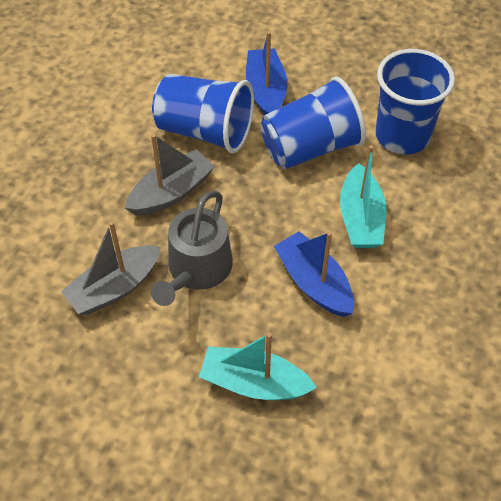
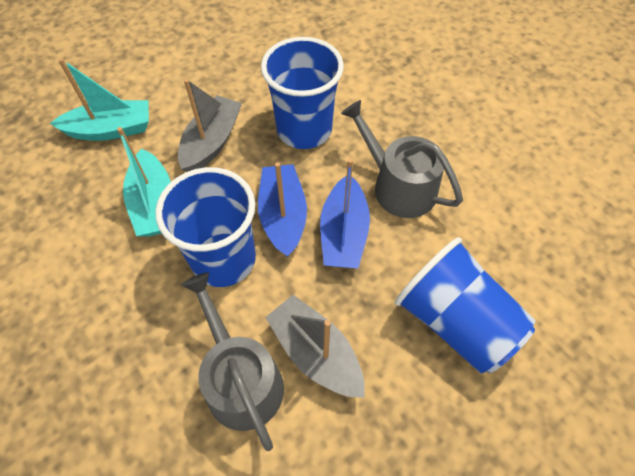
grey watering can: [151,191,233,306] = 1 -> [182,273,284,451] [341,100,463,218] = 2

